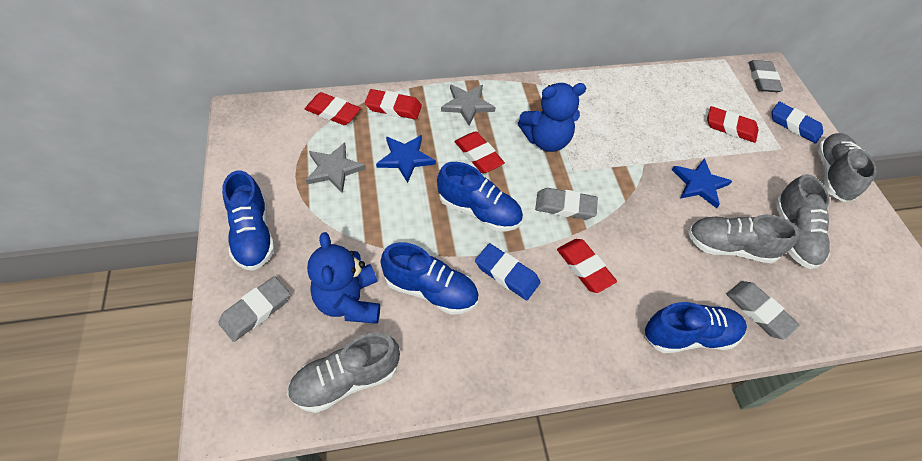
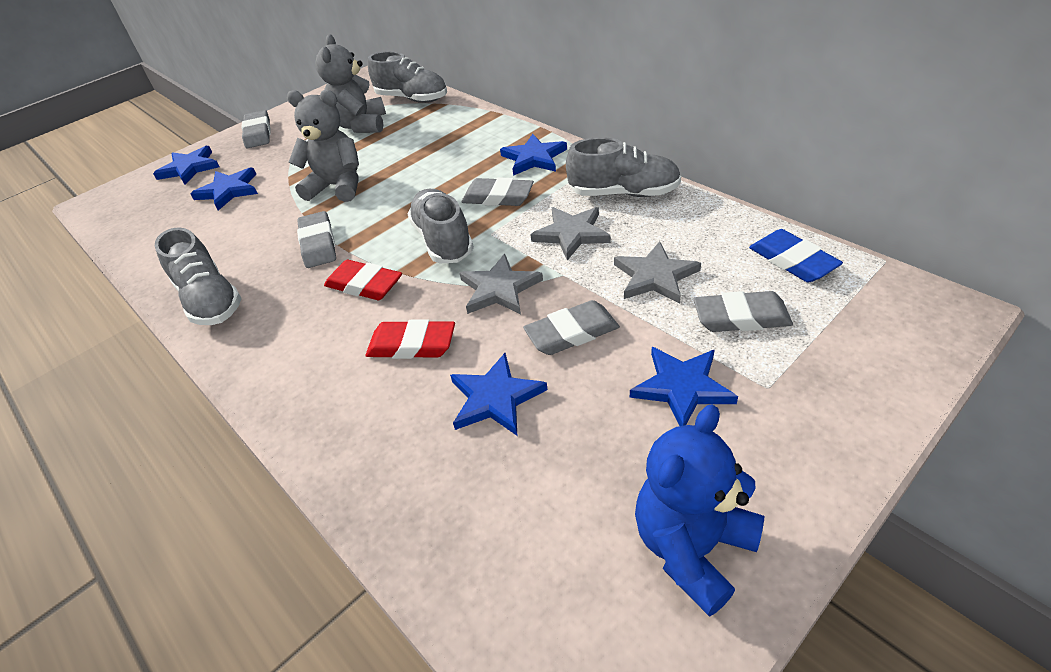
blue eraser: [475,244,540,300] [771,101,823,144] = 2 -> [749,229,843,282] = 1
blue shoe: [222,171,275,271] [381,242,479,315] [437,162,523,232] [645,302,747,353] = 4 -> none = 0
blue star: [376,135,436,183] [672,158,732,208] = 2 -> [153,146,219,185] [190,167,258,210] [450,353,548,436] [500,134,567,176] [630,347,738,426] = 5
blue teddy bear: [307,232,380,324] [518,83,586,152] = 2 -> [635,404,764,617] = 1
grey eraser: [218,276,290,342] [535,188,598,219] [726,281,800,339] [749,60,783,92] = 4 -> [242,110,271,148] [297,211,336,268] [461,177,534,206] [523,300,620,355] [694,291,793,332] = 5
grey star: [306,142,366,193] [441,84,496,126] = 2 -> [460,254,543,314] [530,207,611,260] [614,241,701,304] = 3
grey teddy bear: none = 0 -> [287,90,359,202] [316,34,386,133] = 2
red eraser: [305,92,361,125] [365,89,422,120] [454,131,505,173] [557,239,617,293] [707,106,758,143] = 5 -> [324,260,402,300] [366,320,455,359] = 2

